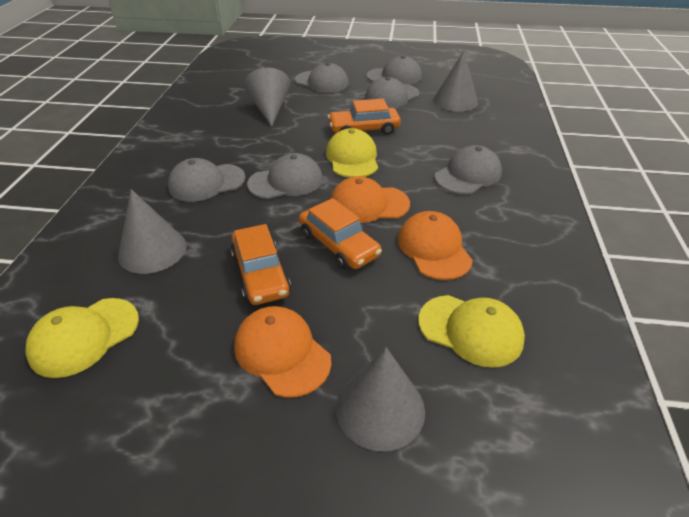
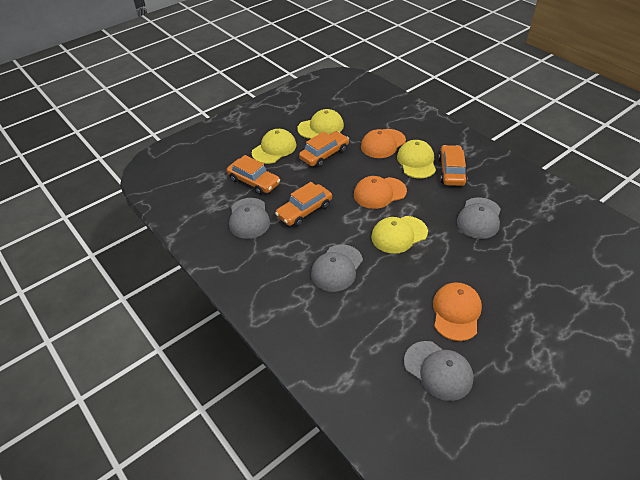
grey cap: [168,158,246,202] [247,153,323,199] [295,63,349,93] [365,77,419,108] [367,56,422,85] [435,145,502,194] = 6 -> [229,198,270,239] [311,244,363,292] [404,341,474,401] [457,197,501,239] = 4
grey cone: [118,189,187,274] [244,68,291,127] [336,347,425,451] [433,51,478,112] = 4 -> none = 0
orange car: [231,224,291,305] [299,198,382,269] [328,99,401,135] = 3 -> [227,155,280,195] [275,182,332,226] [299,131,349,167] [438,145,468,186] = 4
yellow cap: [25,298,139,378] [326,128,378,178] [418,295,525,368] = 3 -> [252,129,296,164] [297,109,344,139] [371,216,428,254] [397,140,436,178] = 4

